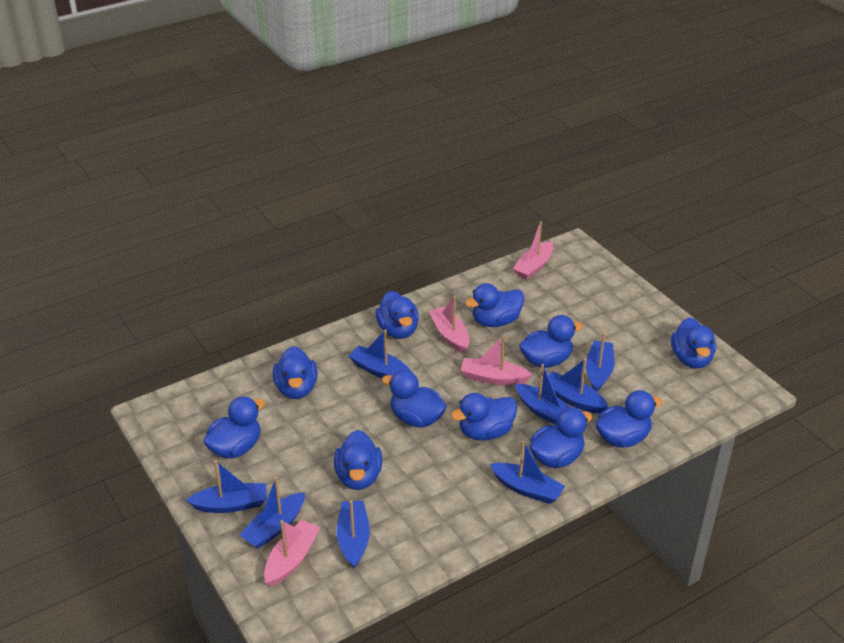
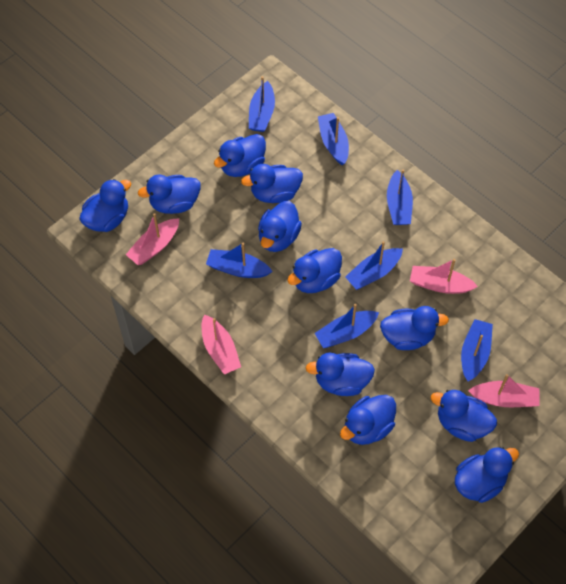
blue boat: [186,460,267,513] [239,477,305,549] [337,501,370,568] [348,330,411,378] [490,441,565,504] [515,364,570,425] [542,358,608,414] [586,332,615,391] = 8 -> [206,243,273,278] [249,76,275,132] [315,304,379,348] [318,113,349,165] [345,241,403,290] [387,169,413,225] [461,319,493,381] = 7

